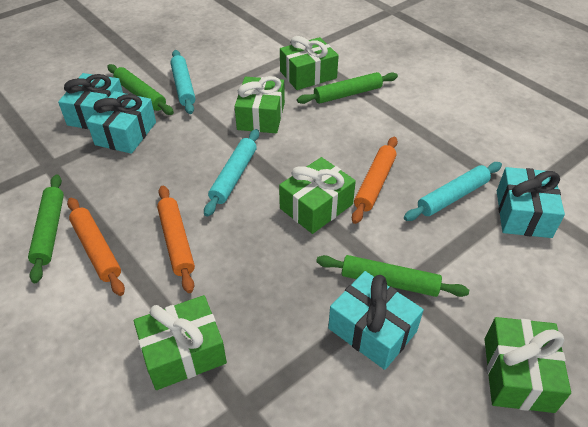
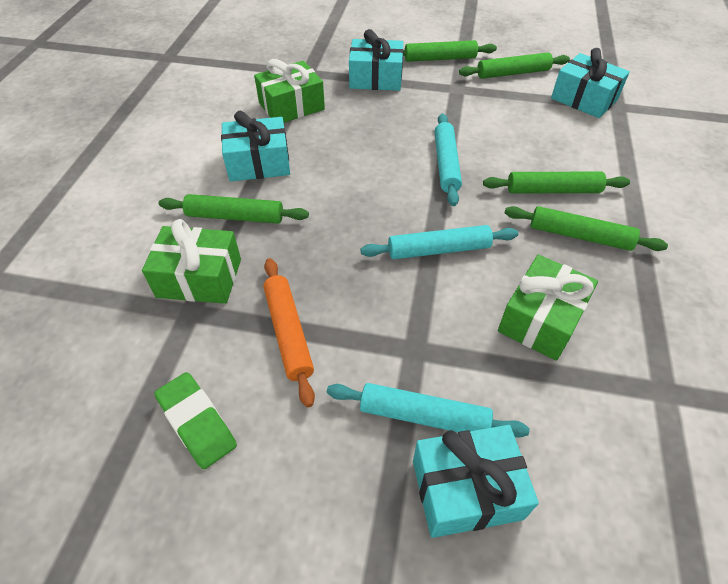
green eraser: none = 0 -> [154,372,237,469] = 1
green gift: [134,295,227,390] [235,76,285,133] [279,157,356,234] [280,36,339,90] [484,317,571,413] = 5 -> [142,219,241,304] [254,59,325,123] [498,255,598,360] = 3
green rolling pin: [28,174,64,283] [107,64,174,115] [297,72,398,104] [316,255,469,297] = 4 -> [159,194,309,224] [403,40,497,62] [459,52,570,79] [483,171,630,194] [505,206,668,251] = 5
orange rolling pin: [67,198,125,296] [157,186,195,293] [352,137,398,224] = 3 -> [263,258,315,407] = 1

